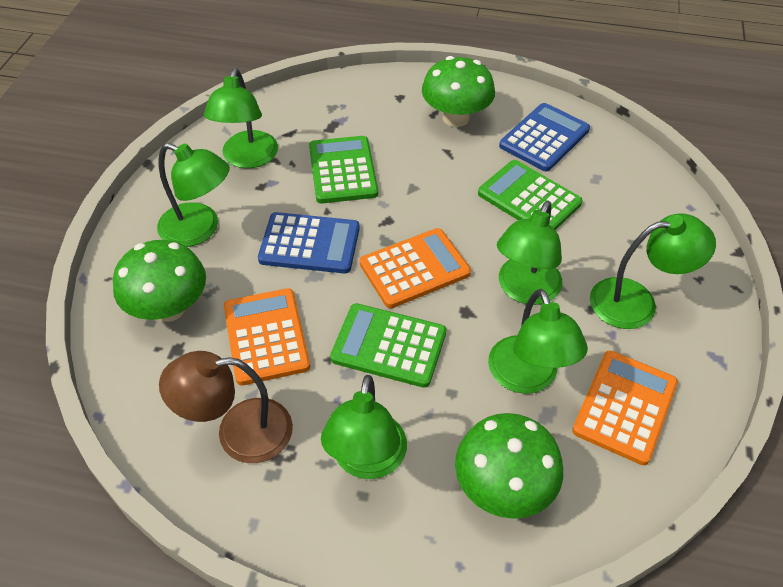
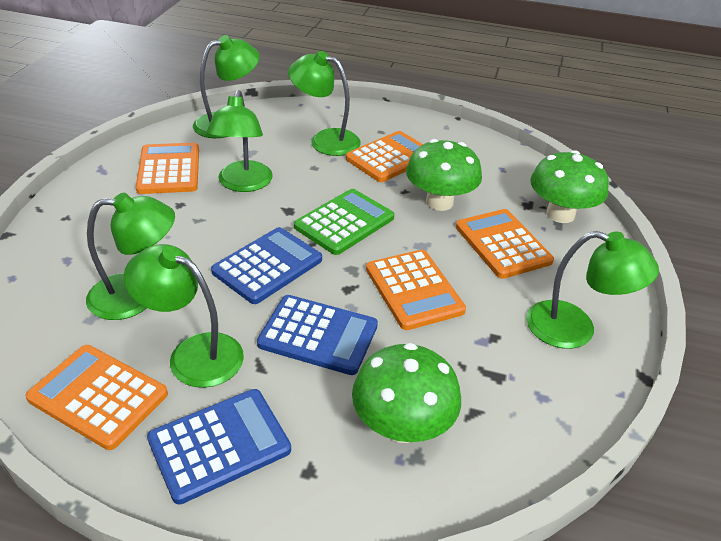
blue calculator: [258,212,360,274] [499,103,590,171] = 2 -> [147,389,291,504] [211,227,322,304] [257,295,378,375] = 3
brown lamp: [159,351,293,463] = 1 -> none = 0
green calculator: [309,136,378,203] [330,303,446,388] [478,160,583,230] = 3 -> [294,189,394,255] = 1
orange calculator: [224,288,310,385] [360,228,471,308] [572,351,678,465] = 3 -> [26,345,168,450] [136,143,199,194] [346,131,423,182] [366,250,466,330] [456,209,554,279] = 5

